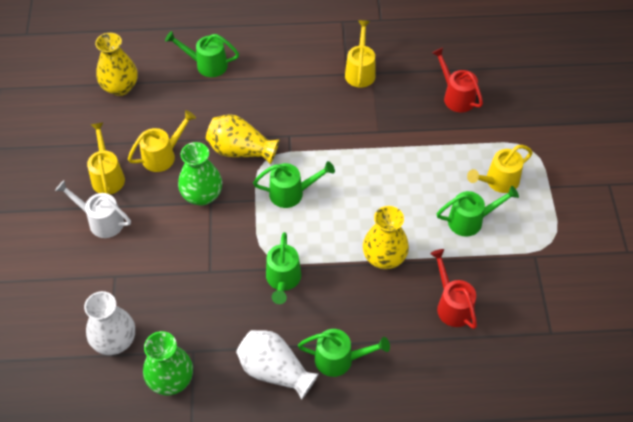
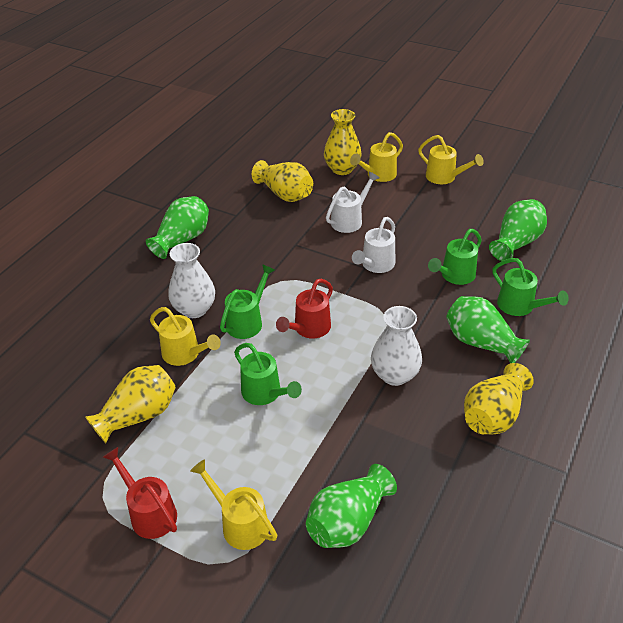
green vase: [143,331,193,396] [178,142,222,206] = 2 -> [146,196,209,259] [306,464,397,548] [446,296,530,363] [489,199,547,261] = 4
green watering can: [165,31,239,77] [253,161,335,208] [266,232,301,304] [298,329,390,377] [437,186,519,237] = 5 -> [220,264,275,339] [234,343,302,405] [428,229,482,285] [492,258,569,316] = 4
white watering can: [55,180,131,238] = 1 -> [326,172,379,233] [352,217,395,273] = 2
yellow vase: [95,33,138,96] [206,114,279,164] [363,206,409,269] = 3 -> [85,365,176,443] [252,160,313,202] [324,109,362,175] [464,363,534,434] = 4

